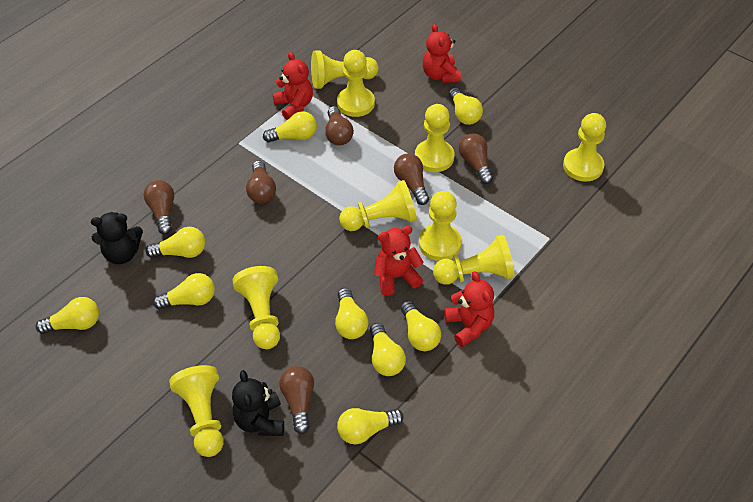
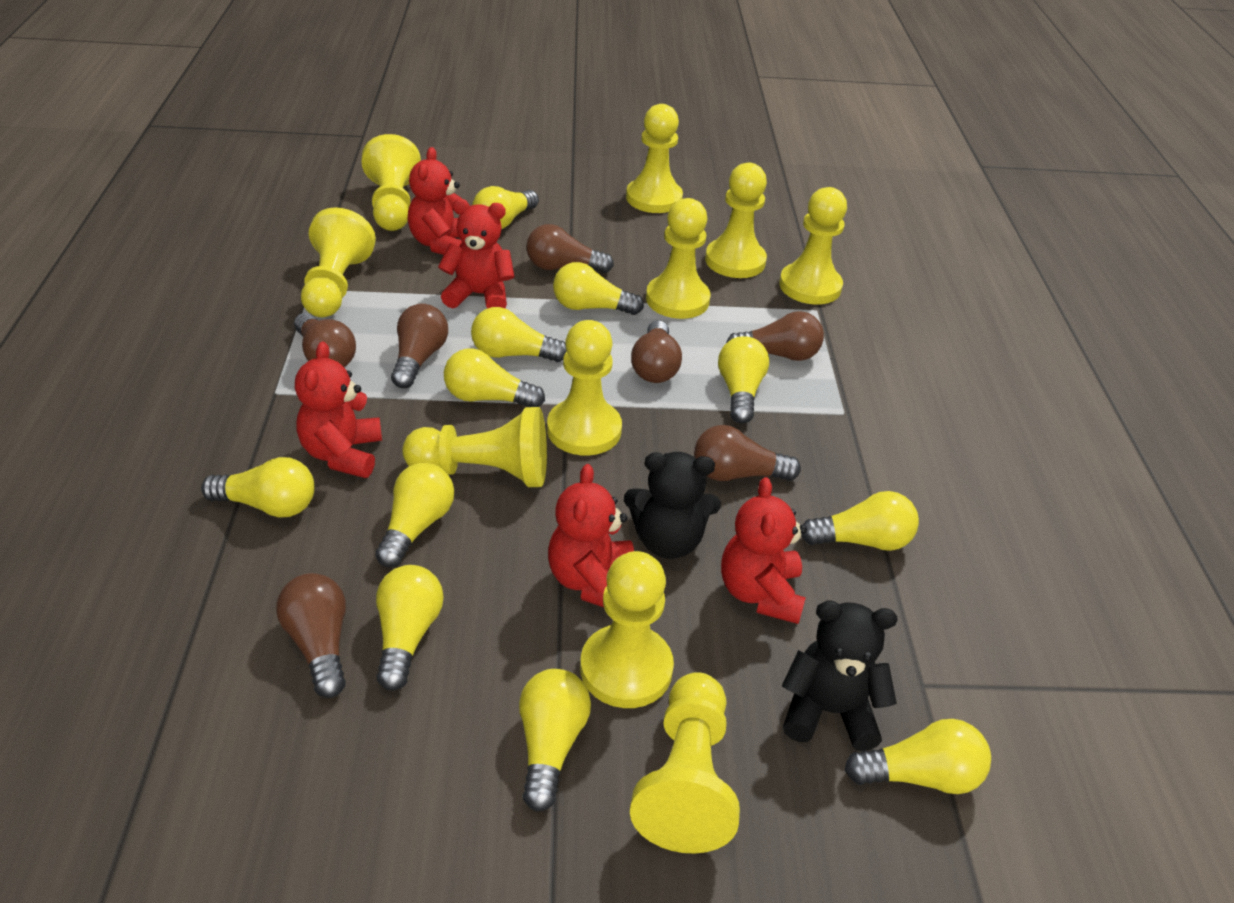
brown light bulb: [144,180,174,235] [246,160,276,203] [279,366,314,434] [325,106,354,145] [394,154,429,205] [459,133,493,184] = 6 -> [276,573,346,698] [294,313,356,367] [391,304,448,388] [526,224,614,273] [631,320,682,383] [694,425,801,481] [726,311,824,361] = 7
red teddy bear: [273,52,313,120] [374,226,424,295] [423,24,461,83] [444,271,494,347] = 4 -> [295,342,382,478] [408,147,462,255] [438,199,514,309] [548,464,634,607] [721,477,807,624] = 5
yellow light bulb: [36,297,99,334] [146,227,205,258] [153,273,215,310] [263,111,317,143] [335,288,368,339] [337,408,404,444] [370,323,406,376] [401,301,441,351] [449,88,483,125] = 9 -> [201,457,315,517] [375,463,454,568] [376,565,443,691] [444,348,545,407] [471,307,567,362] [472,186,539,229] [519,669,591,811] [553,262,644,315] [718,336,769,424] [801,491,919,551] [845,719,991,794] = 11
yellow pawn: [169,365,224,457] [232,266,280,349] [311,51,378,89] [337,50,375,117] [339,180,417,231] [415,104,454,172] [419,191,462,261] [433,235,514,285] [563,113,606,182] = 9 -> [301,207,376,317] [362,134,421,231] [403,407,547,487] [547,320,622,456] [580,551,674,708] [626,104,683,213] [630,672,740,854] [646,198,711,319] [705,163,767,278] [779,187,847,305] = 10

